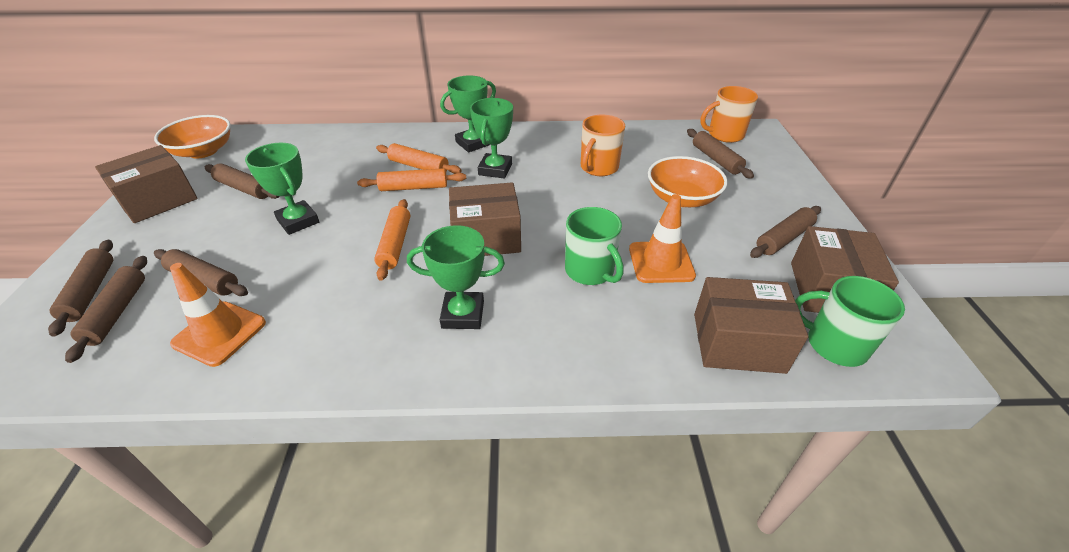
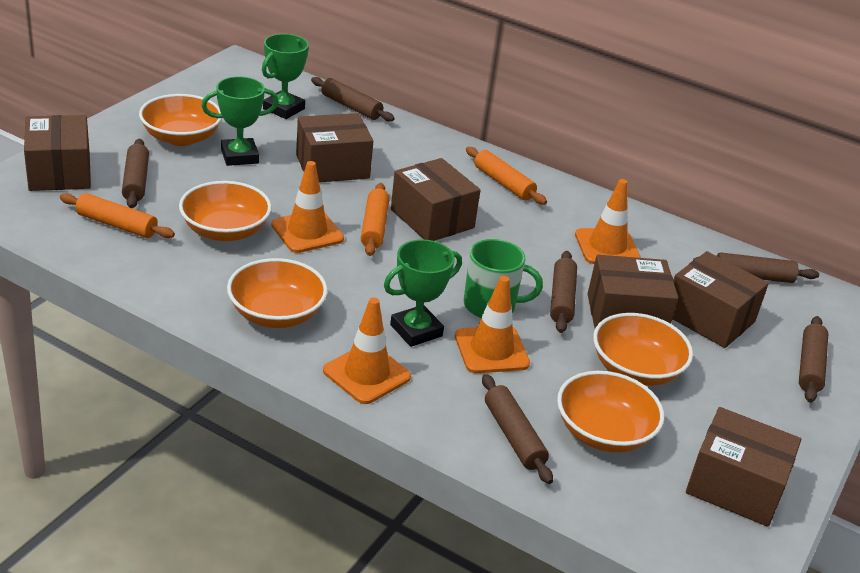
brown box: [95,145,198,223] [449,182,521,256] [694,277,808,374] [791,226,899,313] = 4 -> [24,115,91,191] [296,113,373,183] [391,158,480,241] [588,255,678,328] [673,251,769,348] [686,407,801,527] = 6
green mug: [565,207,624,285] [795,276,905,367] = 2 -> [464,239,543,318] = 1
green trophy: [245,143,319,235] [407,225,505,329] [440,75,496,152] [470,98,513,179] = 4 -> [202,76,279,166] [262,34,309,119] [384,239,462,347] = 3
orange bowl: [154,115,231,158] [648,156,728,207] = 2 -> [139,94,222,146] [179,181,272,241] [227,258,328,328] [557,371,664,453] [593,313,693,386] = 5
orange mug: [581,115,625,176] [700,86,758,143] = 2 -> none = 0
orange traffic cone: [170,263,266,367] [629,194,696,283] = 2 -> [271,161,344,253] [323,298,411,404] [455,276,530,373] [575,179,641,264] = 4

